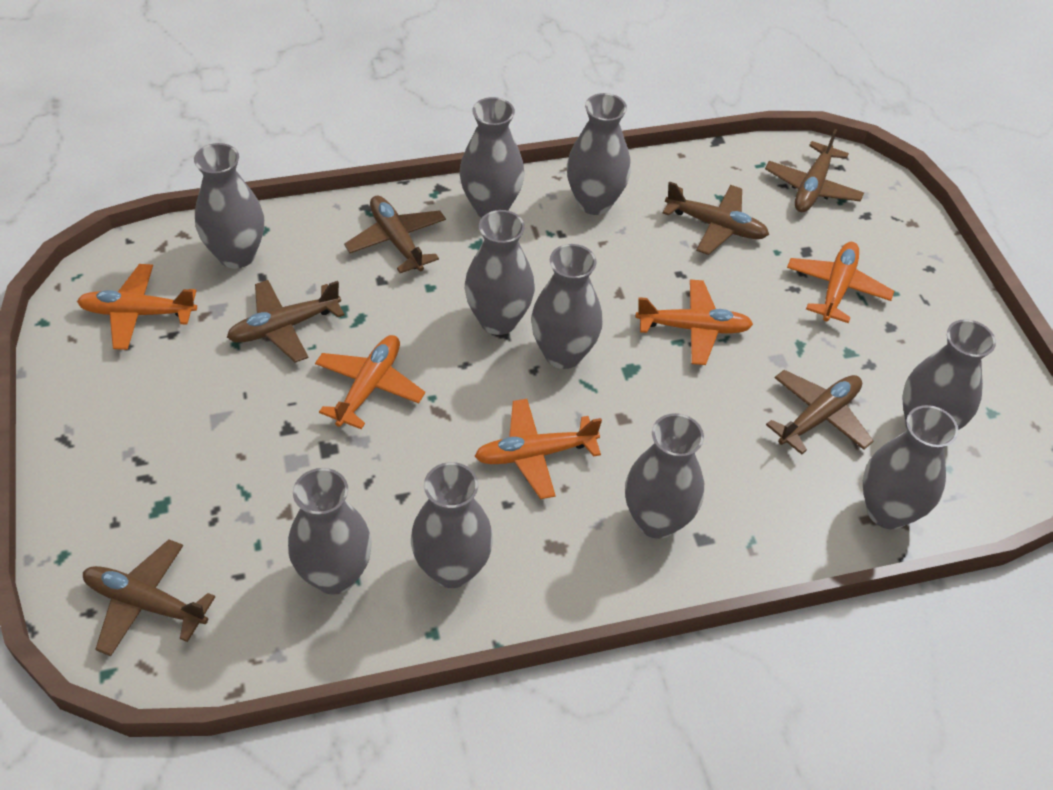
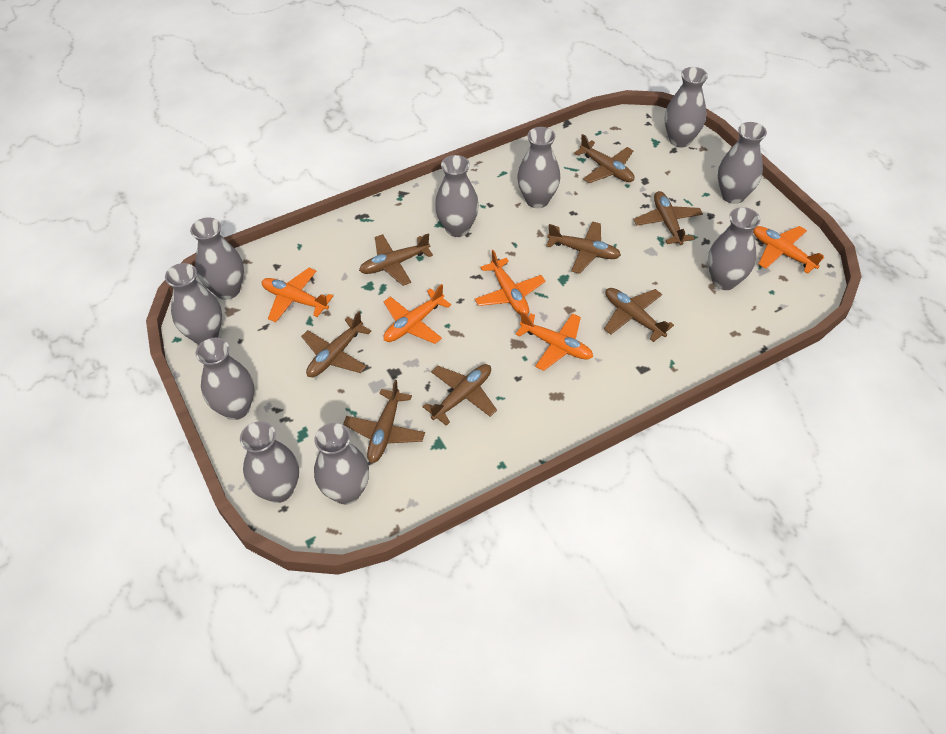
brown plane: [83,539,215,656] [227,280,345,363] [344,195,446,273] [663,181,769,255] [765,129,864,212] [766,370,873,455] = 6 -> [301,311,371,377] [343,380,425,463] [359,233,433,286] [423,364,497,426] [546,221,621,274] [574,134,635,183] [604,288,674,342] [633,191,703,245] = 8

